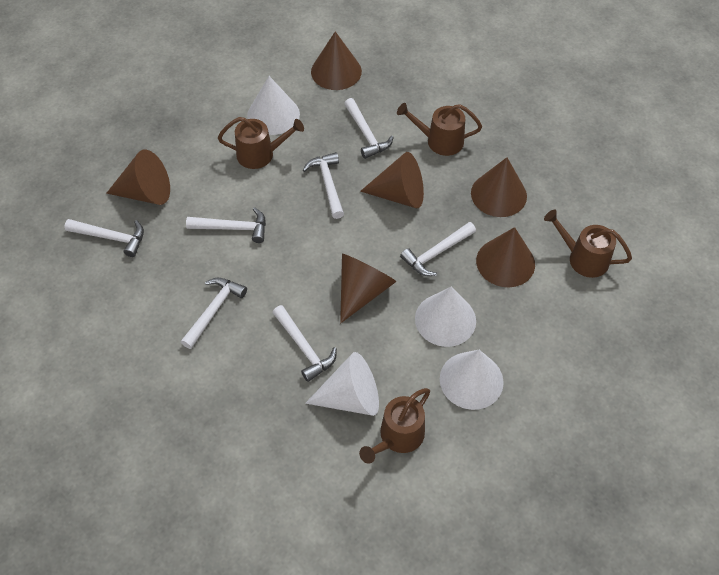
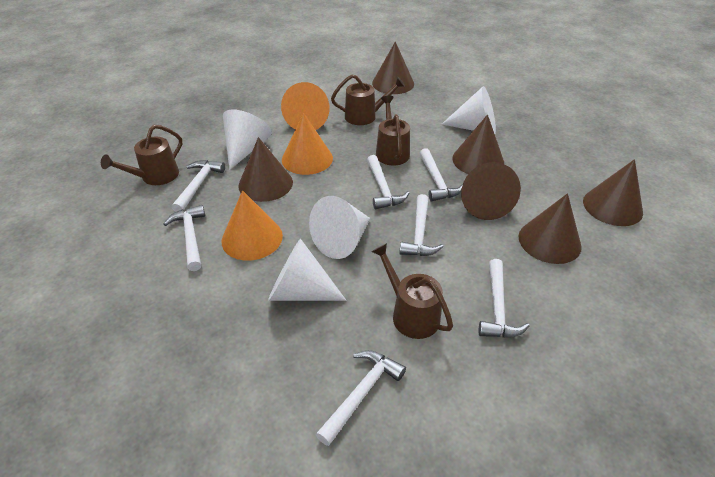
orange cone: none = 0 -> [221,190,283,260] [281,82,330,130] [282,113,333,175] = 3

